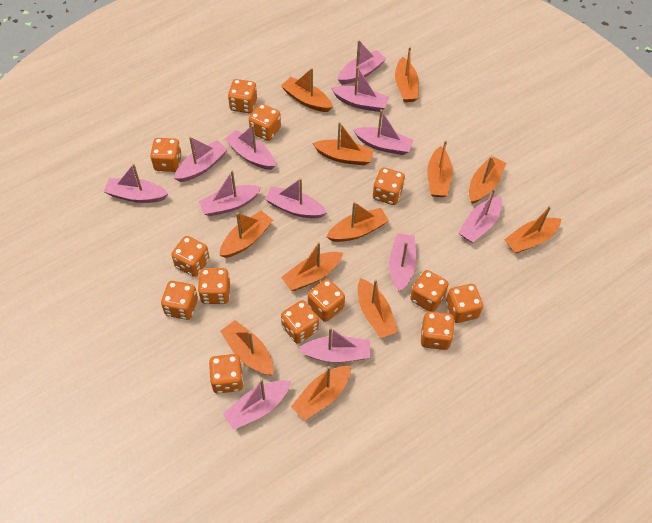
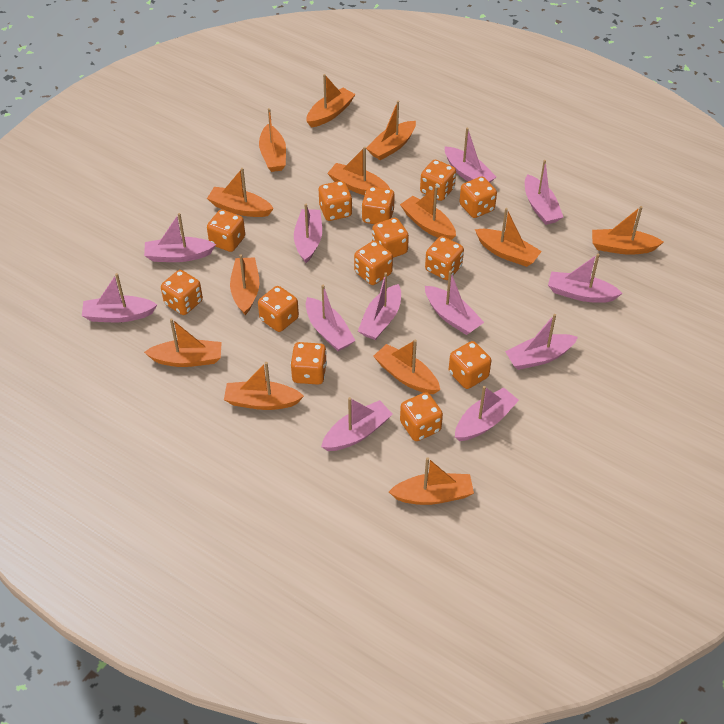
orange boat: [219,211,273,258] [220,320,273,375] [281,68,333,112] [281,242,343,291] [291,366,351,421] [312,122,374,165] [326,202,389,242] [358,278,398,338] [395,47,419,102] [427,140,453,197] [469,156,506,204] [504,206,561,254] = 12 -> [144,318,222,367] [207,168,274,217] [224,362,304,410] [230,254,260,315] [259,108,286,172] [306,74,356,128] [327,147,390,195] [366,101,416,161] [373,340,440,394] [389,457,474,505] [400,186,456,240] [475,208,542,267] [592,206,663,255] = 13

